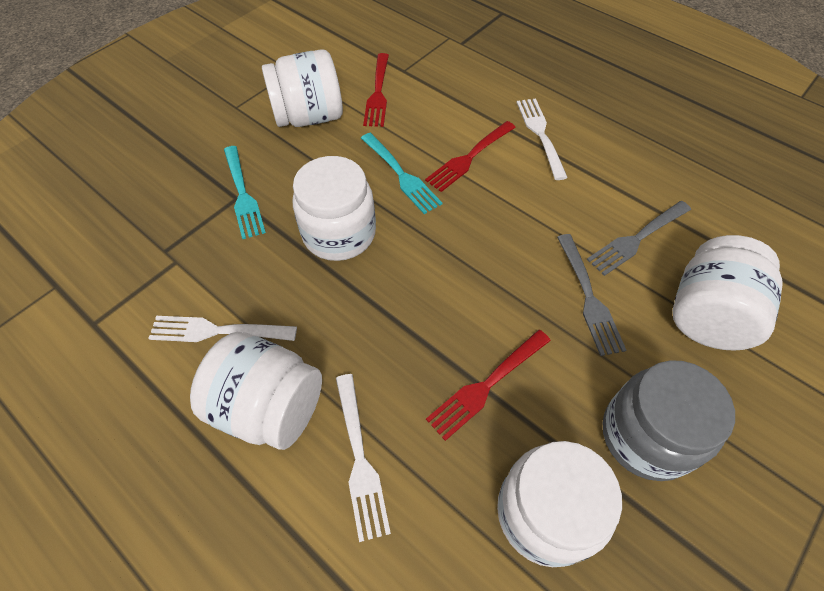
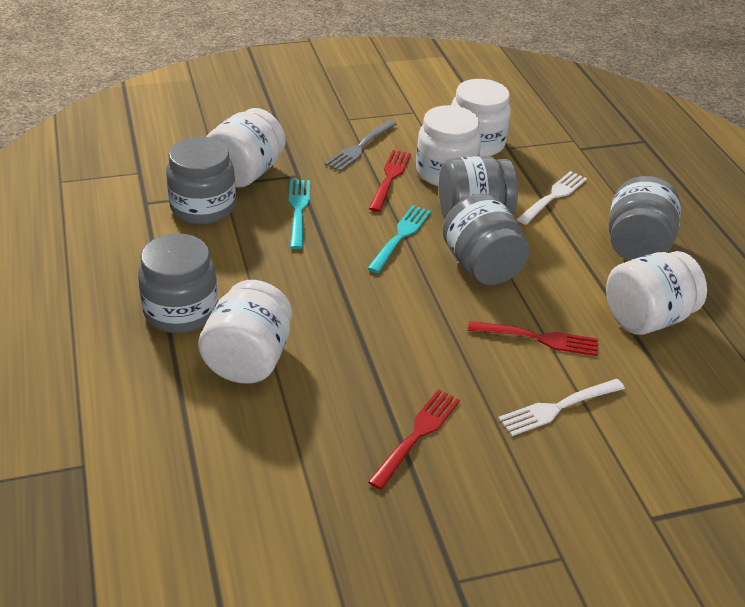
grey fork: [557,234,627,356] [587,201,691,276] = 2 -> [325,120,397,171] = 1
grey jar: [603,360,735,481] = 1 -> [138,233,218,333] [166,137,236,225] [439,156,518,219] [442,194,530,285] [608,176,681,261] = 5
white fork: [148,316,297,342] [336,374,391,542] [516,98,568,180] = 3 -> [498,379,625,436] [517,171,587,225] = 2

